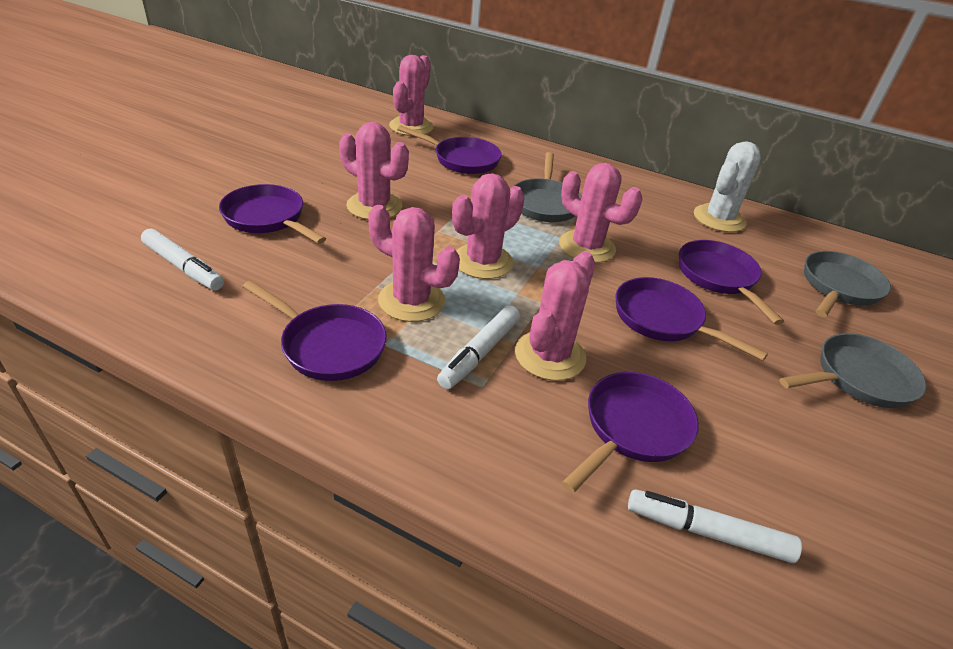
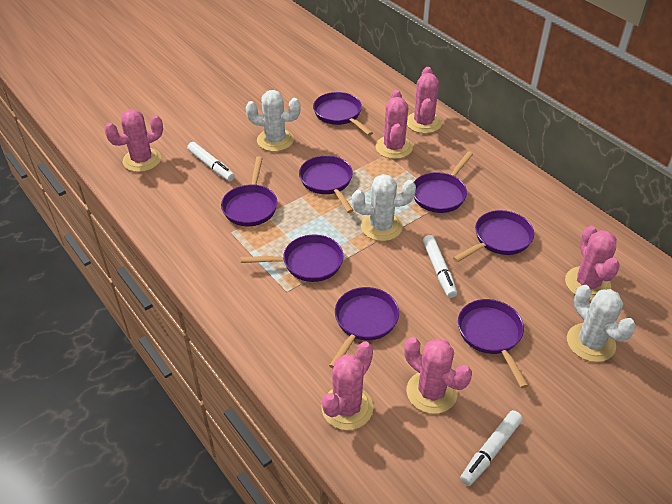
grey pan: [514,152,582,222] [780,333,927,408] [804,251,891,317] = 3 -> none = 0
purple pan: [219,184,326,244] [242,280,387,381] [397,126,502,174] [562,372,699,493] [615,277,768,361] [679,240,784,325] = 6 -> [221,156,278,226] [240,235,344,282] [299,155,354,213] [313,92,373,136] [329,287,399,368] [414,151,473,213] [453,210,534,263] [458,299,529,388] = 8
white cactus: [694,141,761,232] = 1 -> [246,90,301,152] [352,174,416,241] [567,285,636,362] = 3

